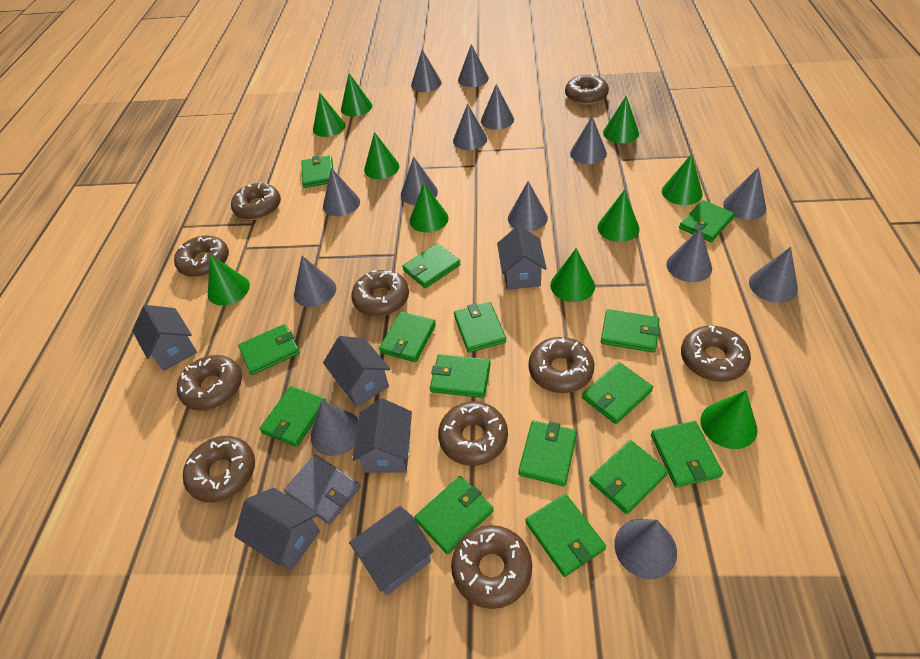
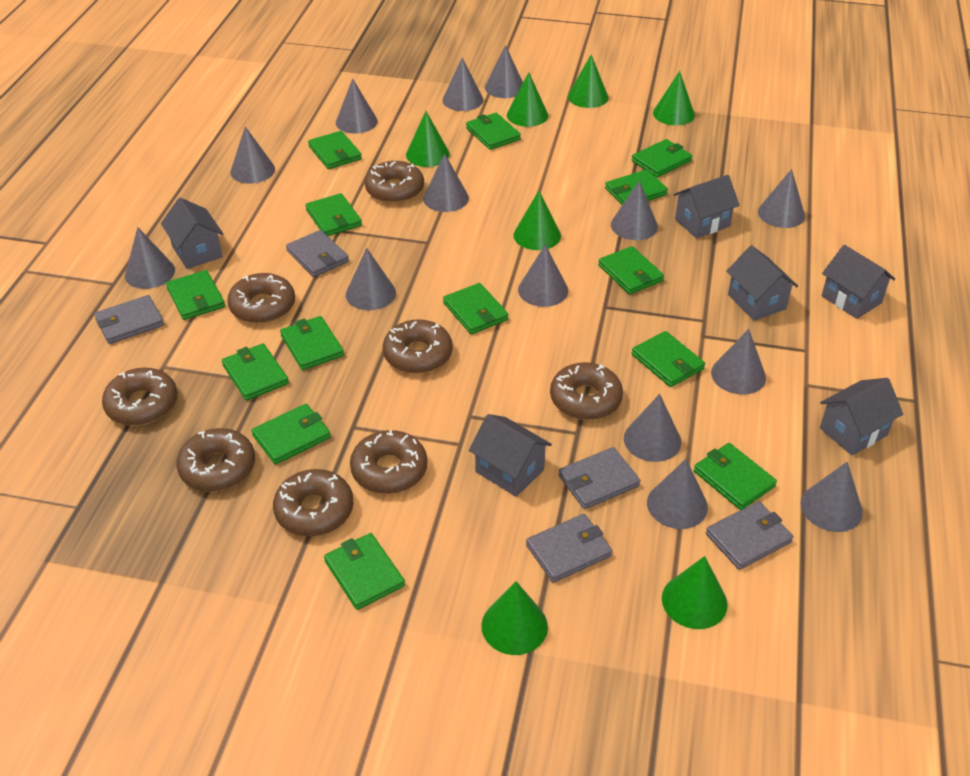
brown donut: [174,235,229,277] [177,355,242,411] [183,436,255,503] [231,182,281,220] [351,270,409,317] [438,401,508,466] [451,525,532,609] [528,337,594,393] [565,74,609,105] [681,325,751,382] = 10 -> [102,368,178,426] [176,428,255,492] [227,273,295,324] [273,469,354,536] [350,430,427,494] [365,161,424,203] [383,319,453,374] [550,362,623,420] = 8
green cone: [208,255,250,306] [313,93,345,137] [341,73,372,116] [364,132,400,179] [410,183,448,233] [550,248,595,302] [598,190,640,242] [603,96,639,143] [662,154,703,205] [700,390,758,449] = 10 -> [406,111,450,167] [481,581,548,655] [507,72,548,127] [513,191,561,250] [568,54,608,108] [653,71,695,125] [662,556,728,629] = 7
green wallet: [238,324,300,375] [259,386,327,447] [301,155,333,188] [379,311,436,362] [402,243,461,288] [414,476,494,554] [430,354,491,398] [454,302,506,353] [518,421,577,486] [526,494,606,577] [582,362,653,424] [589,440,668,514] [601,309,660,353] [651,421,723,487] [679,200,735,242] = 15 -> [166,270,225,320] [222,343,289,401] [251,404,331,464] [280,316,344,370] [305,193,362,236] [308,131,362,169] [324,533,405,610] [443,283,509,334] [466,113,521,150] [598,246,664,294] [605,169,668,205] [631,139,692,177] [632,331,705,387] [694,443,777,510] = 14
grey wallet: [284,455,360,524] = 1 -> [94,295,164,344] [286,230,349,277] [526,514,612,583] [558,447,640,509] [706,501,793,570] = 5

